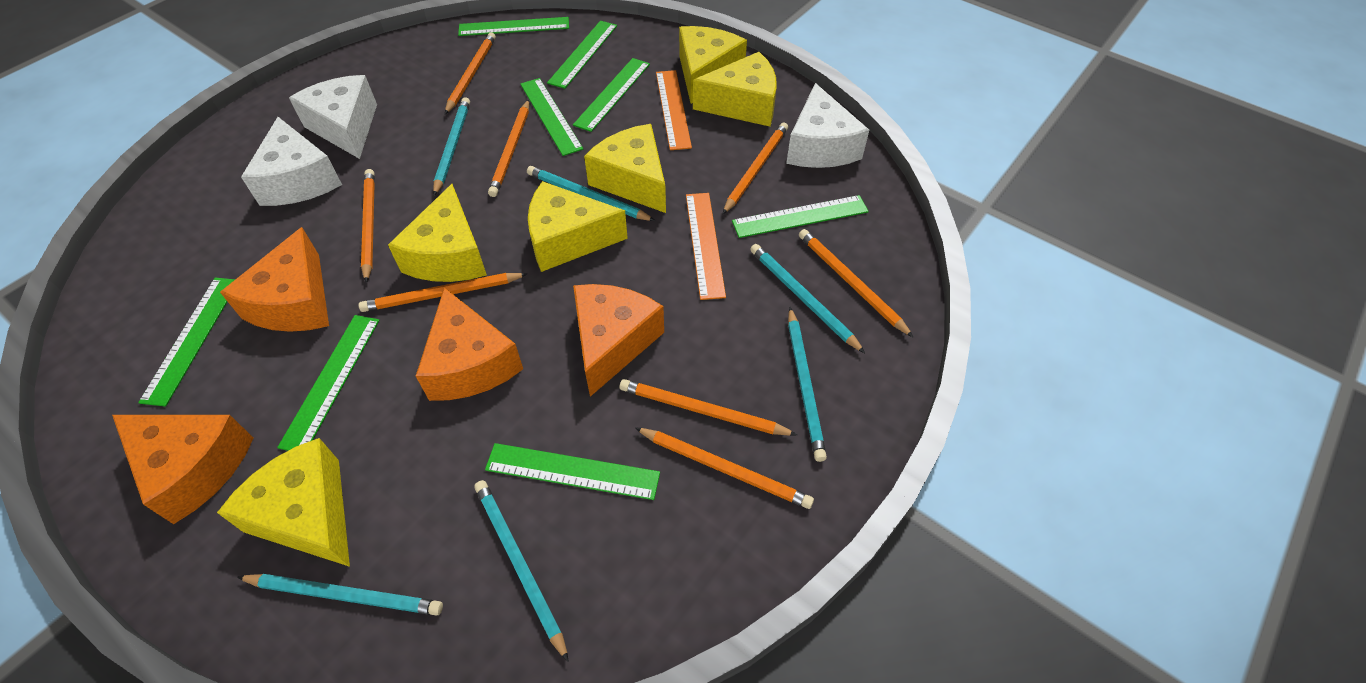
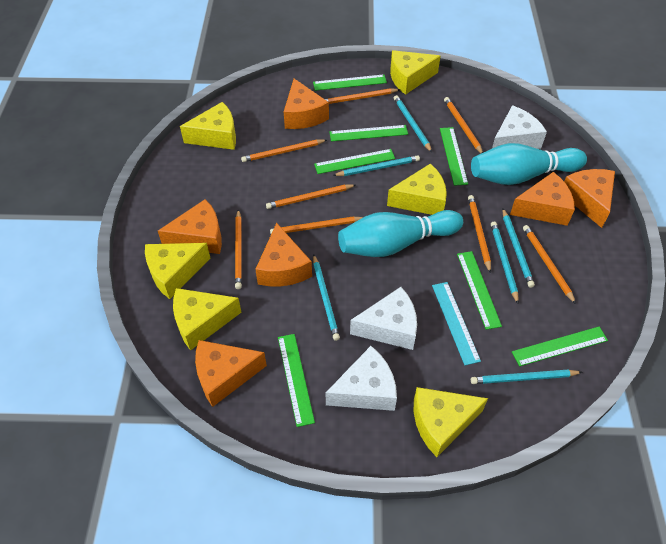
green ruler: [138,278,235,407] [277,315,380,451] [458,17,569,36] [485,443,660,500] [520,78,583,156] [547,21,617,89] [573,58,650,132] [732,195,869,238] = 8 -> [278,334,315,427] [313,74,387,91] [314,149,395,174] [329,125,408,141] [440,127,468,186] [457,251,502,330] [512,327,608,366] = 7
orange cheese: [112,415,253,524] [220,227,329,332] [416,288,523,401] [573,284,664,397] = 4 -> [158,199,222,254] [195,340,267,407] [255,223,312,286] [284,79,329,129] [510,172,575,226] [564,169,615,228] = 6
orange ruler: [656,70,692,150] [686,193,726,300] = 2 -> none = 0
turquoise bowling pin: none = 0 -> [338,210,463,257] [471,143,587,185] = 2
turquoise ruler: none = 0 -> [432,282,481,365] = 1

